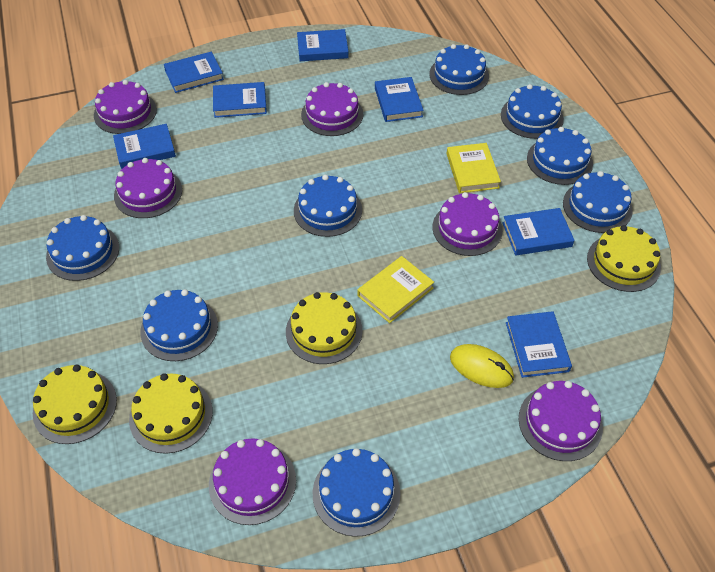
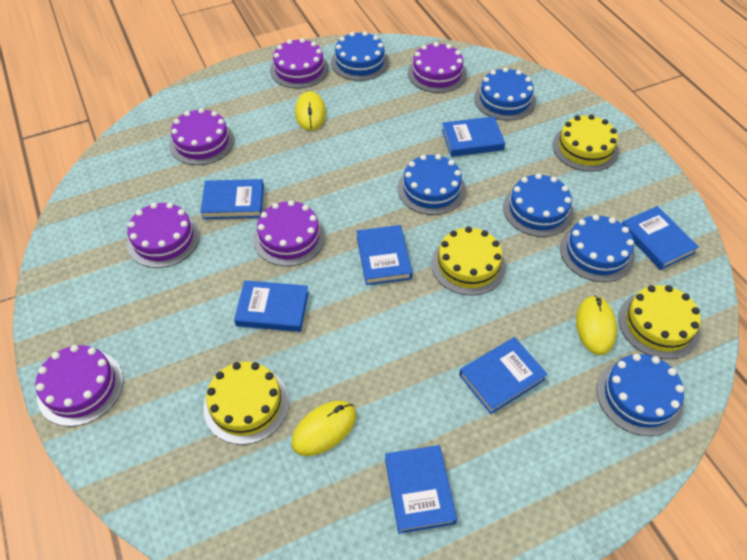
blue cake: [46,215,119,281] [140,289,218,361] [294,175,362,237] [313,448,400,537] [429,44,489,95] [501,84,564,139] [527,127,593,185] [563,171,633,233] = 8 -> [331,31,389,81] [398,154,466,215] [474,67,536,121] [503,173,574,237] [560,215,635,282] [597,354,684,436] = 6
yellow book: [357,256,434,323] [447,143,501,193] = 2 -> none = 0
yellow mouse: [450,344,514,388] = 1 -> [292,401,356,456] [295,91,326,131] [576,295,617,355] = 3

